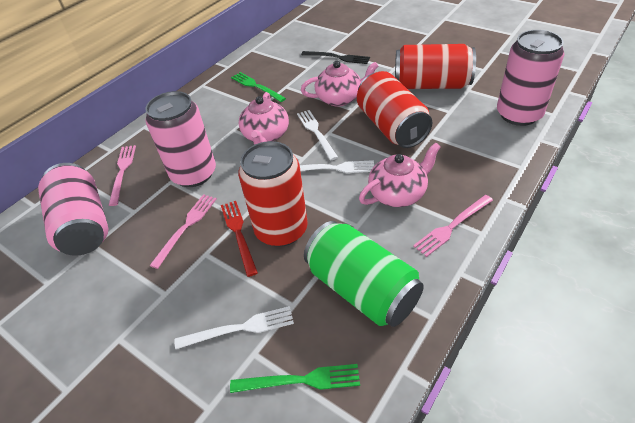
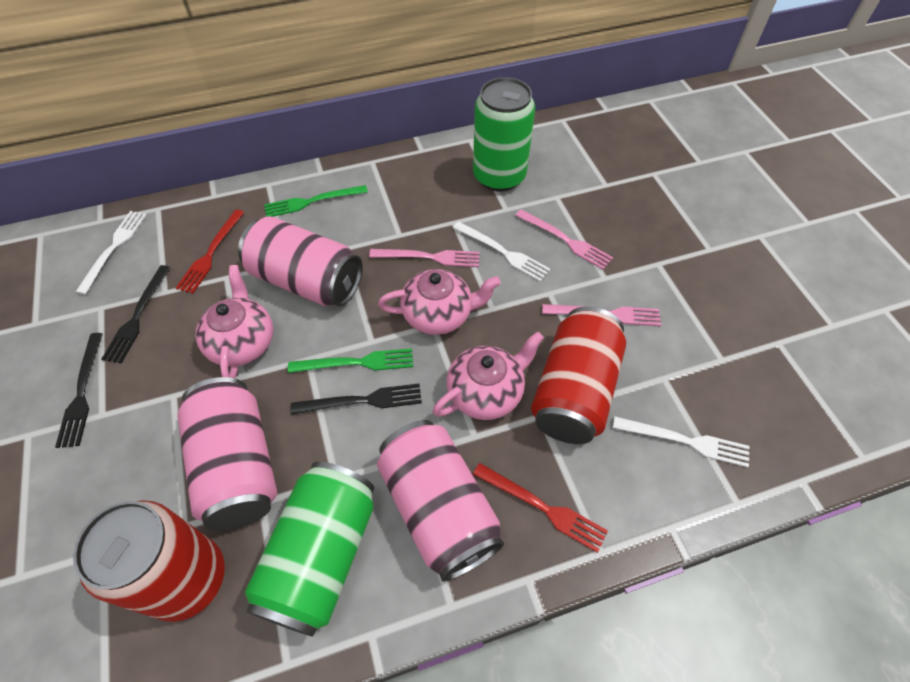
black fork: [301,51,370,64] = 1 -> [55,333,103,448] [101,265,171,363] [291,384,422,415] = 3
green can: [304,221,424,327] = 1 -> [244,462,374,637] [473,77,535,191] = 2
red can: [238,141,308,247] [357,71,432,148] [395,44,476,89] = 3 -> [73,500,225,622] [531,307,626,444] = 2
red fork: [221,201,258,277] = 1 -> [176,209,245,294] [473,463,608,553] = 2

